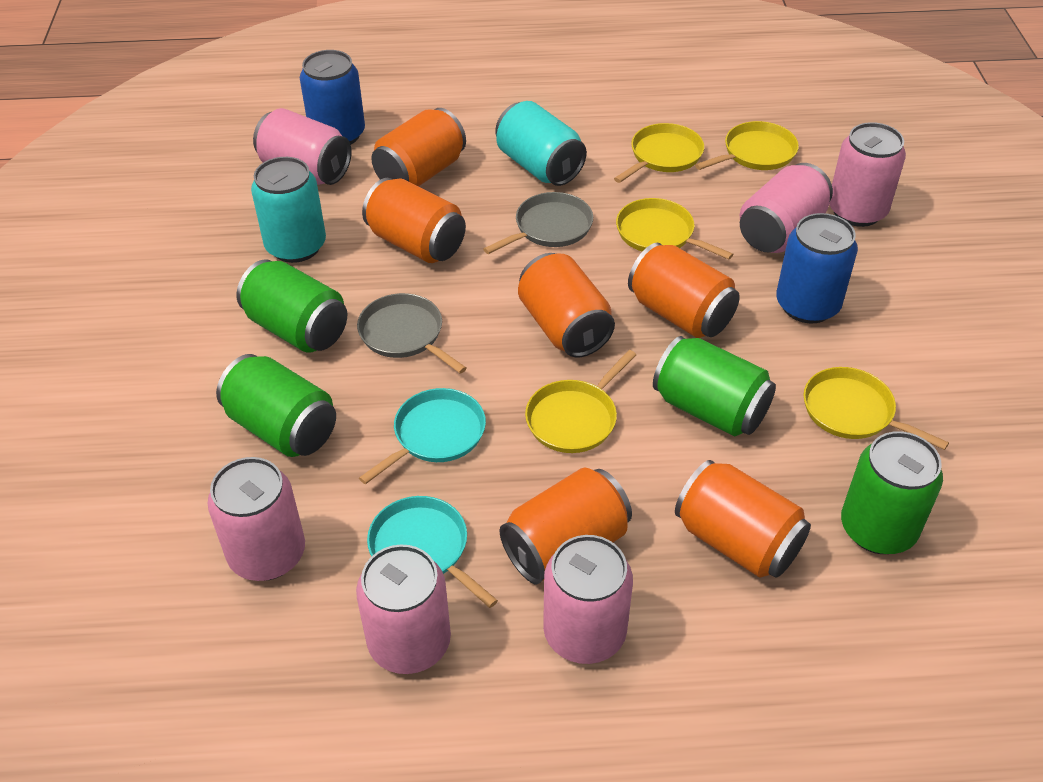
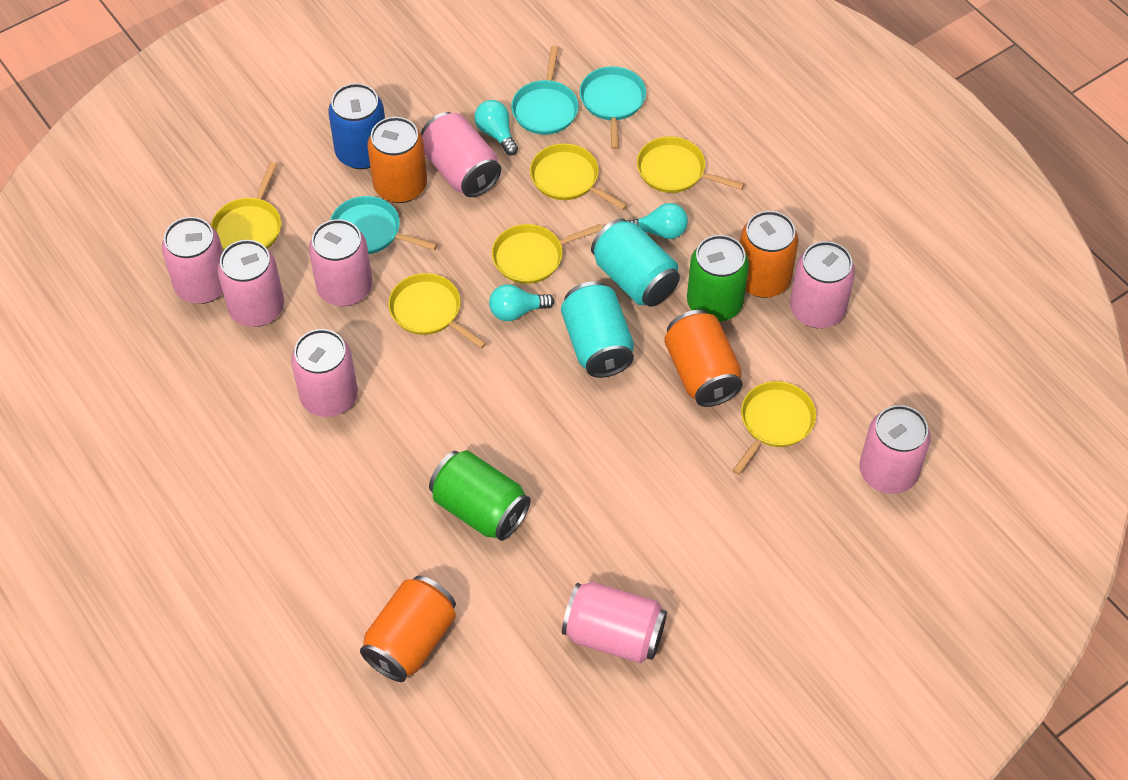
blue can: [300,50,365,144] [776,213,858,324] = 2 -> [328,83,385,169] = 1
green can: [216,354,336,457] [236,259,347,353] [653,336,776,437] [841,431,943,554] = 4 -> [429,450,530,541] [687,235,749,322] = 2
grey pan: [357,293,467,374] [483,192,593,254] = 2 -> none = 0
orange can: [362,178,466,263] [371,108,466,186] [500,467,632,584] [518,253,615,357] [628,243,740,338] [675,460,811,578] = 6 -> [360,576,456,682] [367,117,427,203] [664,310,743,407] [740,211,799,298] = 4
pink can: [207,457,305,581] [253,108,352,185] [356,544,451,674] [543,535,633,664] [740,163,833,253] [829,122,906,227] = 6 -> [162,217,223,304] [218,240,284,327] [291,329,358,417] [309,219,372,306] [421,112,501,197] [562,582,667,663] [790,241,855,328] [859,405,931,494] = 8
turquoise light bulb: none = 0 -> [474,100,518,155] [489,284,554,321] [627,203,688,239] = 3
turquoise pan: [359,388,486,484] [367,496,498,608] = 2 -> [330,196,437,254] [511,46,578,135] [580,66,646,149] = 3
yellow pan: [525,350,636,453] [614,123,704,183] [616,198,733,260] [695,121,799,170] [803,367,949,450] = 5 -> [211,162,281,250] [388,273,487,349] [492,224,603,284] [530,143,627,210] [637,136,744,193] [732,381,816,475] = 6

